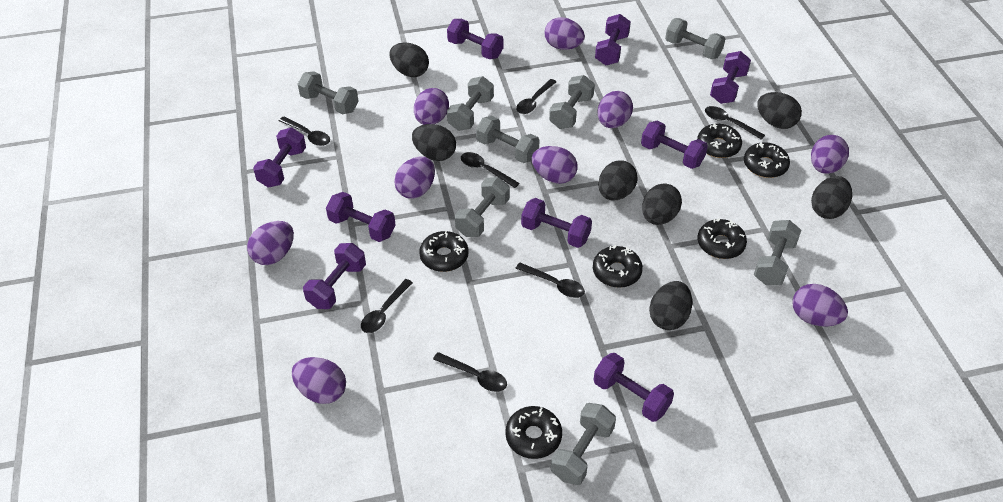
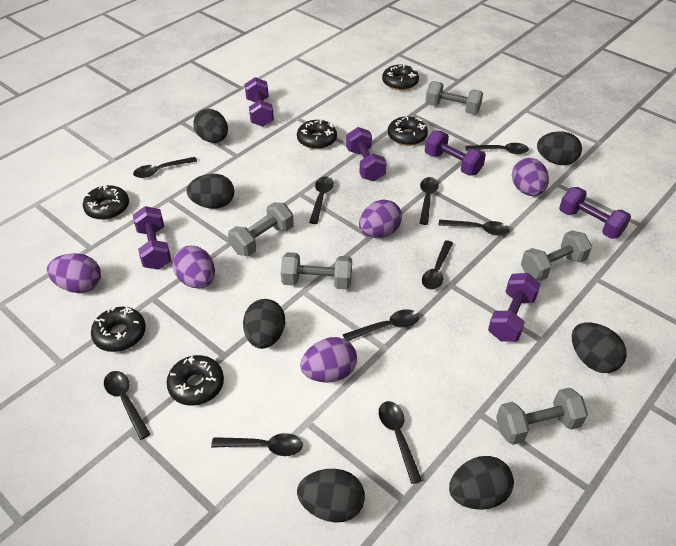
black spoon: [279,116,330,146] [361,279,413,333] [433,352,507,392] [461,152,520,188] [515,263,585,298] [516,79,556,114] [705,106,765,140] = 7 -> [104,371,151,440] [133,157,197,178] [211,433,303,456] [309,177,334,224] [343,309,419,341] [379,401,422,484] [420,177,439,225] [422,240,453,290] [439,220,510,236] [465,143,529,154] = 10
grey dumbbell: [298,71,359,114] [447,76,494,131] [455,177,510,237] [476,116,539,163] [549,75,595,129] [551,403,616,485] [665,18,725,59] [754,220,801,285] = 8 -> [228,202,294,256] [281,252,352,289] [426,81,483,114] [496,387,588,445] [521,230,592,281] = 5
purple dumbbell: [253,128,306,187] [303,243,366,309] [326,192,396,242] [447,19,503,59] [521,198,592,248] [593,353,674,422] [595,14,631,65] [641,121,708,169] [710,51,751,104] = 9 -> [133,206,172,270] [245,77,274,127] [346,127,387,181] [425,130,486,176] [488,273,541,342] [559,187,631,239] = 6
purple egg: [247,221,294,265] [292,357,346,404] [394,157,435,199] [414,88,449,125] [532,146,578,184] [545,17,585,50] [598,91,633,128] [792,284,848,327] [811,135,849,174] = 9 -> [47,253,101,293] [172,246,215,288] [300,337,357,383] [359,200,402,238] [512,158,549,196] = 5

